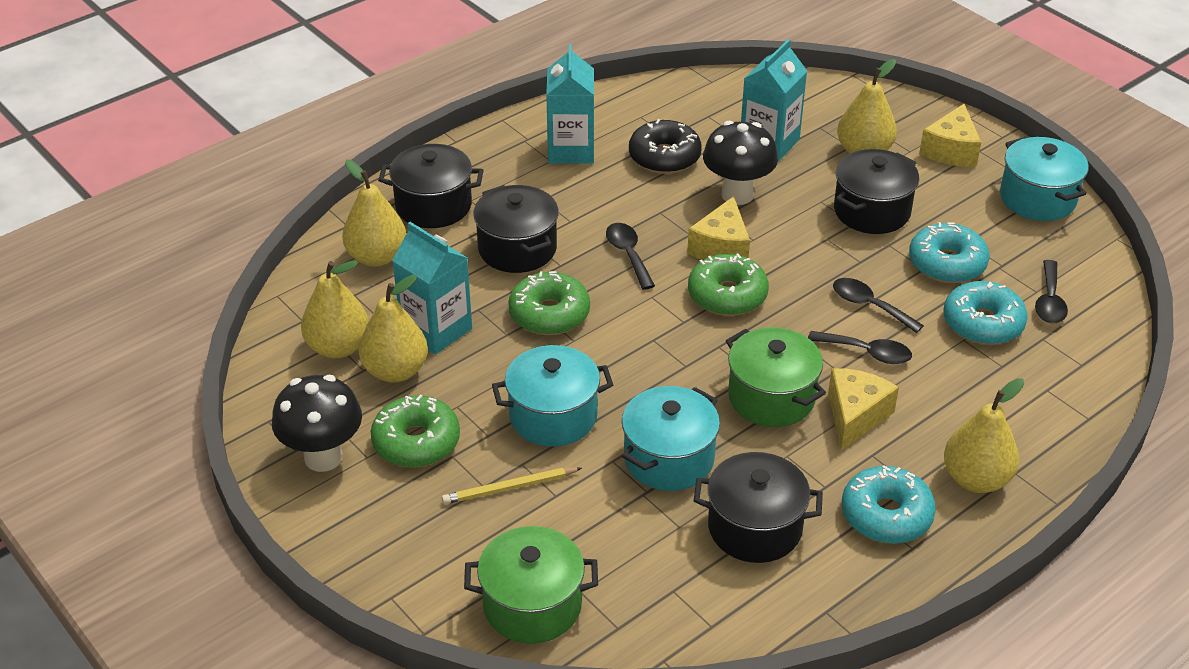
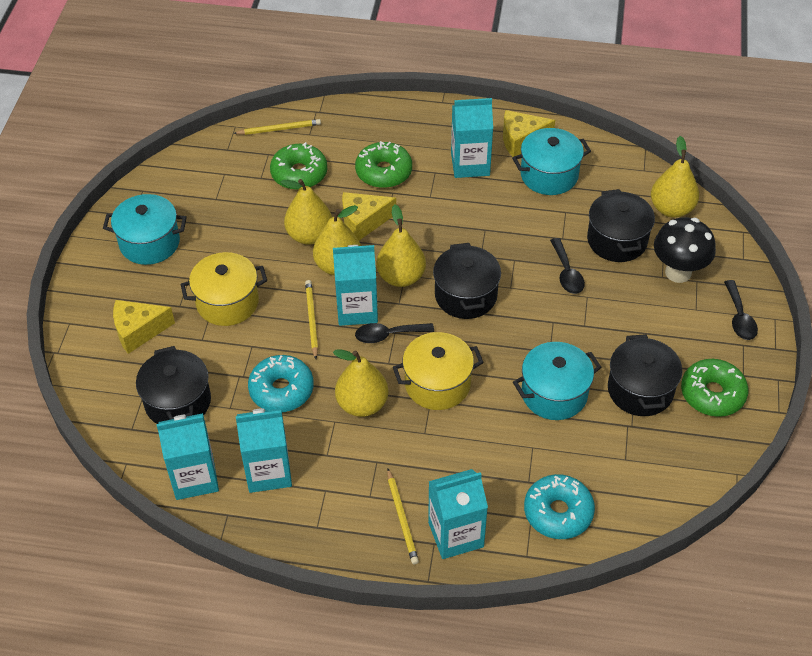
black donut: [629,119,702,174] = 1 -> none = 0
black mushroom: [272,375,362,472] [703,121,778,205] = 2 -> [654,217,716,283] = 1
black spoon: [606,223,655,290] [808,331,912,364] [833,278,924,333] [1035,260,1068,323] = 4 -> [355,323,434,343] [550,238,585,294] [724,280,758,340] = 3
green pot: [464,526,598,644] [726,327,826,427] = 2 -> none = 0
turquoise carton: [392,222,472,355] [546,44,594,164] [741,39,807,161] = 3 -> [157,413,219,500] [236,408,292,493] [333,245,378,326] [428,469,488,559] [451,98,493,178] = 5
turquoise donut: [842,465,936,544] [909,222,990,283] [944,281,1028,345] = 3 -> [248,355,314,412] [524,474,595,539] = 2
yellow pencil: [442,467,582,504] = 1 -> [233,119,321,135] [305,280,318,359] [387,469,419,565] = 3
yellow pot: none = 0 -> [180,252,267,326] [393,332,484,410] = 2

